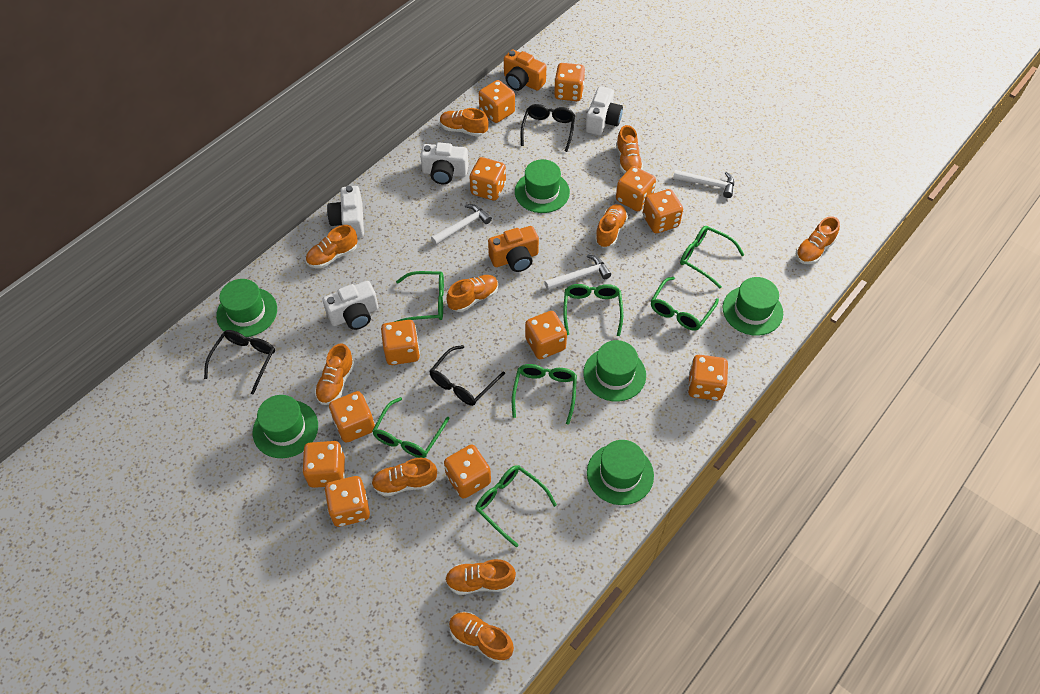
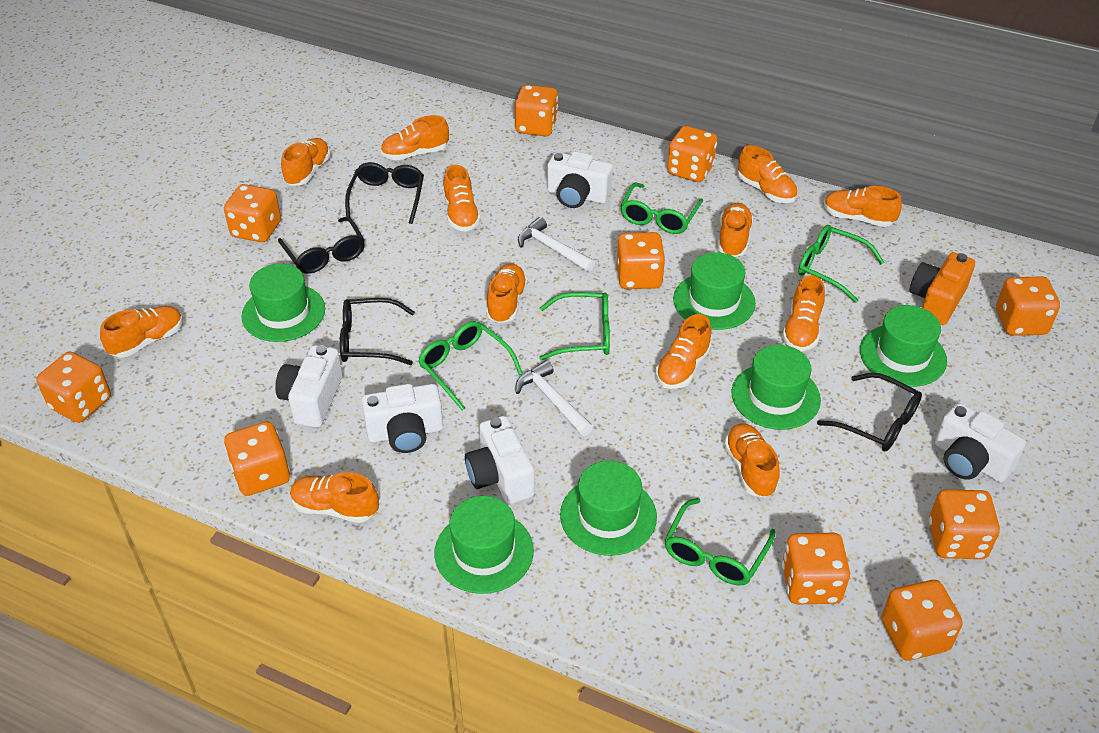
black glasses: [204,330,275,395] [430,345,505,406] [521,104,575,152] = 3 -> [278,217,365,274] [340,298,415,365] [345,162,424,224] [817,373,922,451] = 4
green glasses: [372,397,450,458] [394,271,444,322] [476,465,557,548] [512,364,577,425] [563,284,623,336] [651,277,719,331] [680,226,744,288] = 7 -> [418,321,523,411] [539,292,610,360] [621,183,703,234] [665,498,775,585] [798,225,884,303] = 5
orange camera: [488,226,539,272] [504,49,547,91] = 2 -> [909,252,975,325] = 1
orange dice: [302,441,345,488] [325,476,370,527] [329,391,375,443] [381,320,420,365] [444,445,491,499] [470,157,506,201] [479,80,515,123] [525,311,567,359] [554,63,585,101] [616,166,656,211] [643,189,683,233] [688,355,728,401] = 12 -> [36,351,111,423] [224,184,281,242] [224,422,290,496] [515,85,558,136] [617,232,665,289] [667,126,717,182] [782,533,850,605] [881,580,963,661] [929,489,1000,559] [996,276,1060,336] = 10
orange shoe: [306,225,358,268] [315,344,354,405] [371,458,437,496] [440,108,489,137] [445,559,516,595] [447,275,498,312] [449,612,514,663] [595,204,628,247] [616,125,643,174] [796,216,840,264] = 10 -> [100,306,183,358] [281,138,330,186] [290,472,379,523] [381,115,449,160] [443,165,481,232] [486,263,528,323] [656,314,711,389] [718,203,753,257] [724,424,780,497] [738,145,798,203] [782,275,825,351] [824,186,902,227] = 12
white camera: [322,281,378,330] [327,186,364,238] [420,143,469,184] [586,87,623,135] = 4 -> [275,345,343,427] [362,384,443,453] [465,416,535,504] [547,151,613,208] [935,403,1026,483] = 5
white hammer: [431,204,492,245] [545,255,611,290] [673,170,734,198] = 3 -> [515,360,593,436] [518,217,595,272] = 2

